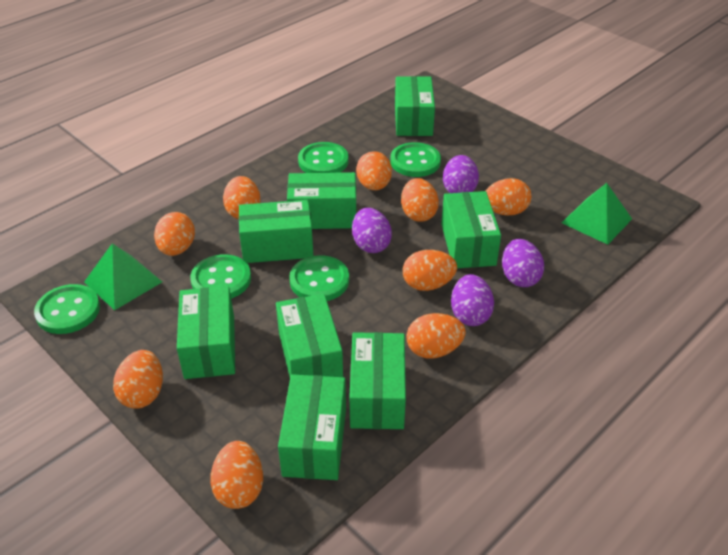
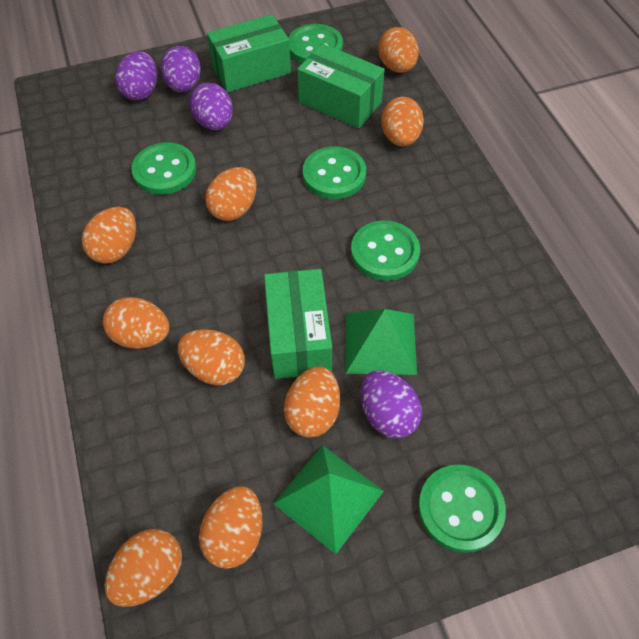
green box: [177,286,235,379] [239,200,313,263] [276,294,343,377] [278,374,346,480] [287,172,356,229] [349,332,406,429] [395,76,435,136] [441,191,501,268] = 8 -> [207,14,291,93] [264,269,332,379] [297,43,385,128] = 3

